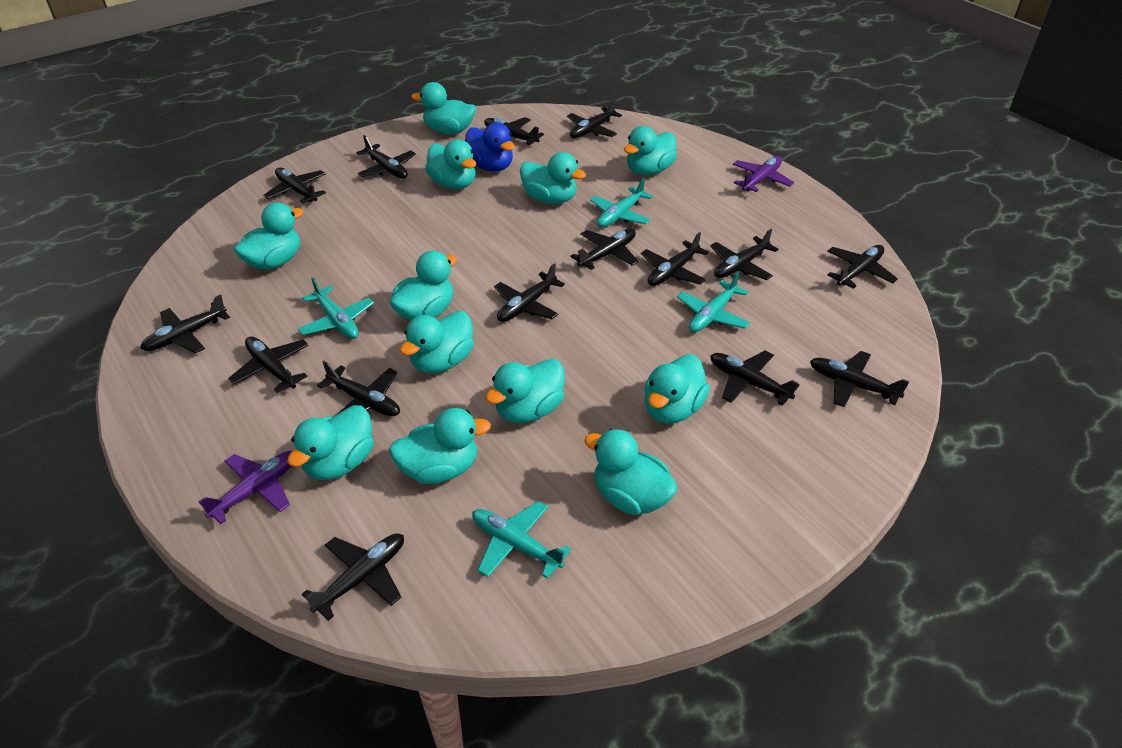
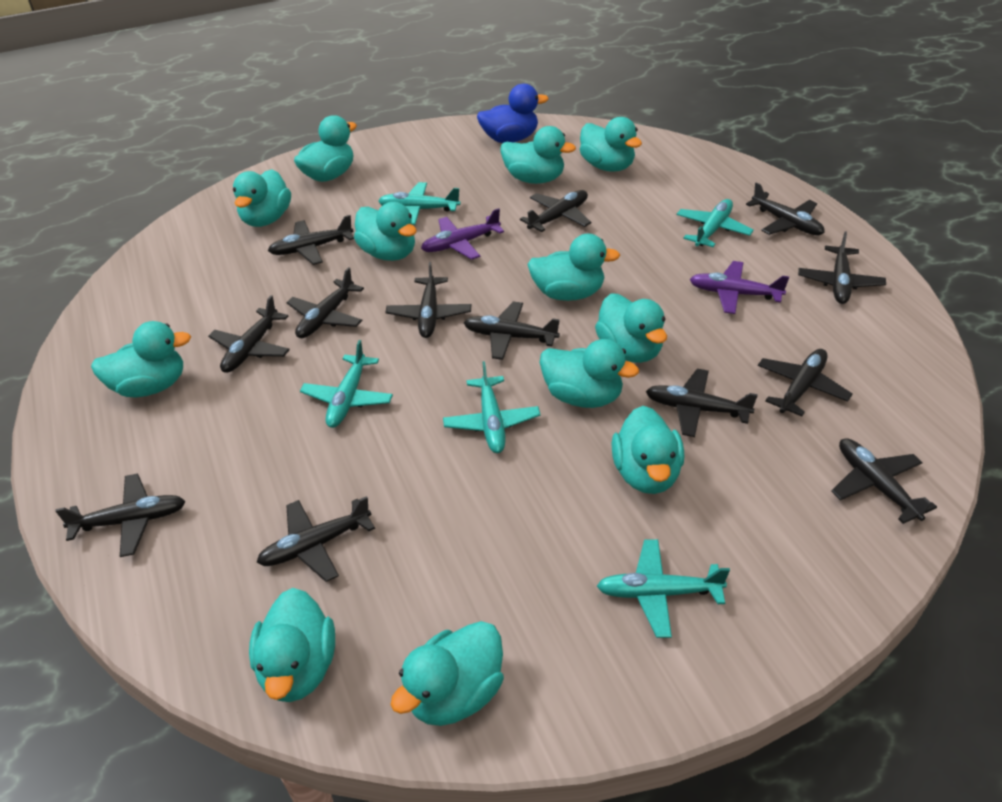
black plane: [140,294,230,354] [228,336,309,393] [263,167,326,203] [302,533,404,621] [317,361,400,416] [357,135,416,179] [484,117,544,145] [494,263,565,322] [567,98,622,138] [570,228,639,270] [641,232,709,286] [710,229,779,280] [710,350,799,406] [810,351,910,407] [827,245,898,289] = 15 -> [55,474,186,557] [208,295,290,373] [256,496,375,582] [268,215,354,265] [286,267,364,338] [386,262,471,338] [463,301,560,360] [520,190,591,232] [646,369,758,437] [746,182,825,235] [758,349,853,416] [798,232,886,304] [831,438,937,524] = 13
turquoise plane: [298,277,374,339] [472,501,572,579] [590,178,653,227] [677,272,750,332] = 4 -> [300,340,393,428] [378,182,461,225] [443,361,540,453] [597,539,730,638] [676,199,754,247] = 5

